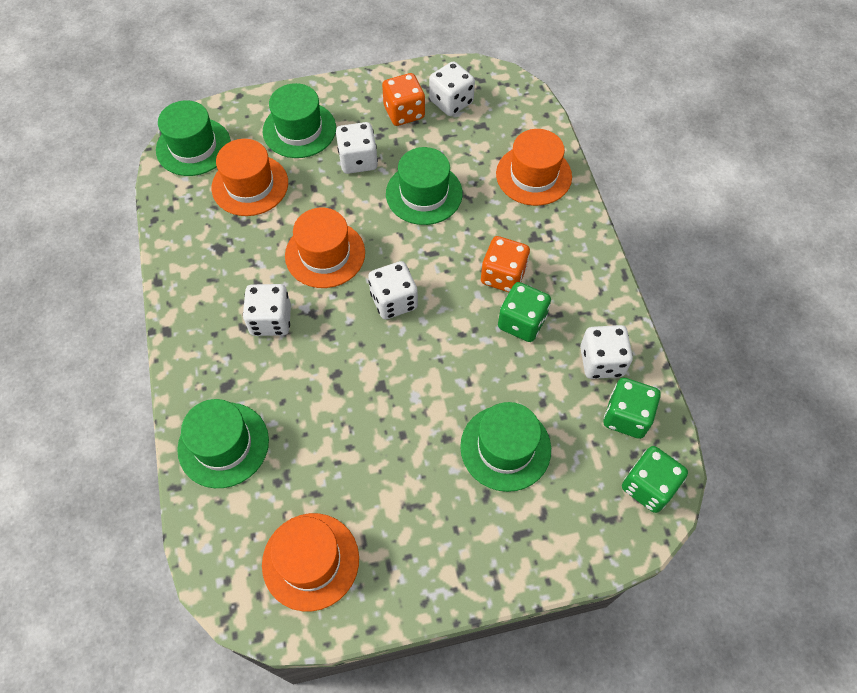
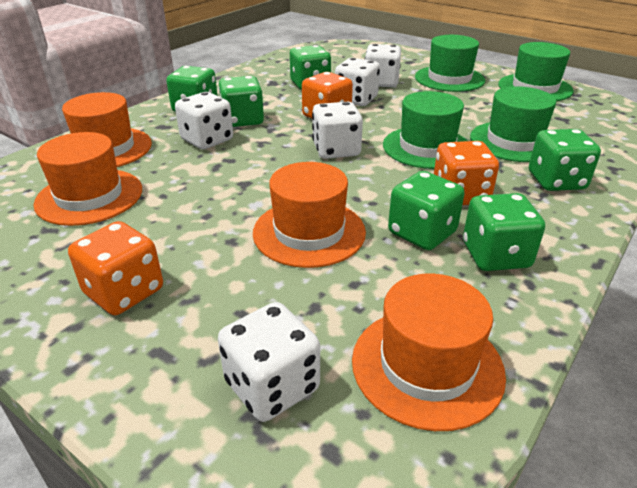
green dice: [498,282,551,342] [604,378,661,439] [622,446,688,513] = 3 -> [166,66,218,112] [218,76,264,127] [290,45,331,90] [388,171,465,250] [463,193,545,271] [529,129,601,191] = 6
green hat: [156,100,231,176] [177,399,269,488] [263,83,336,158] [386,147,463,225] [460,402,551,492] = 5 -> [383,91,468,169] [415,35,485,92] [470,86,556,162] [498,42,574,101] = 4
orange dice: [382,73,425,126] [481,236,530,292] = 2 -> [68,221,163,315] [302,72,353,119] [434,141,499,205] = 3

